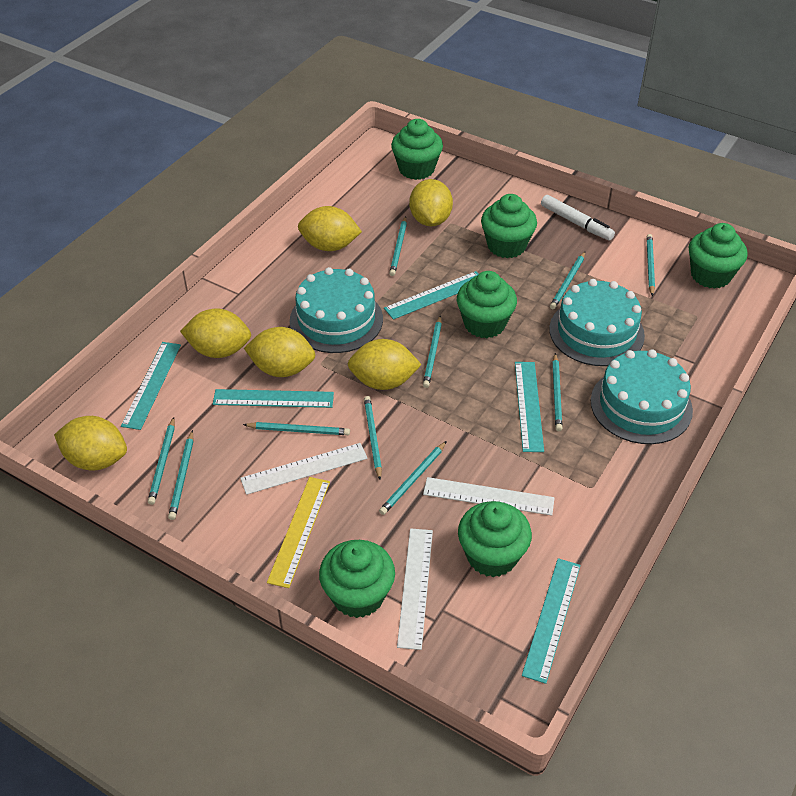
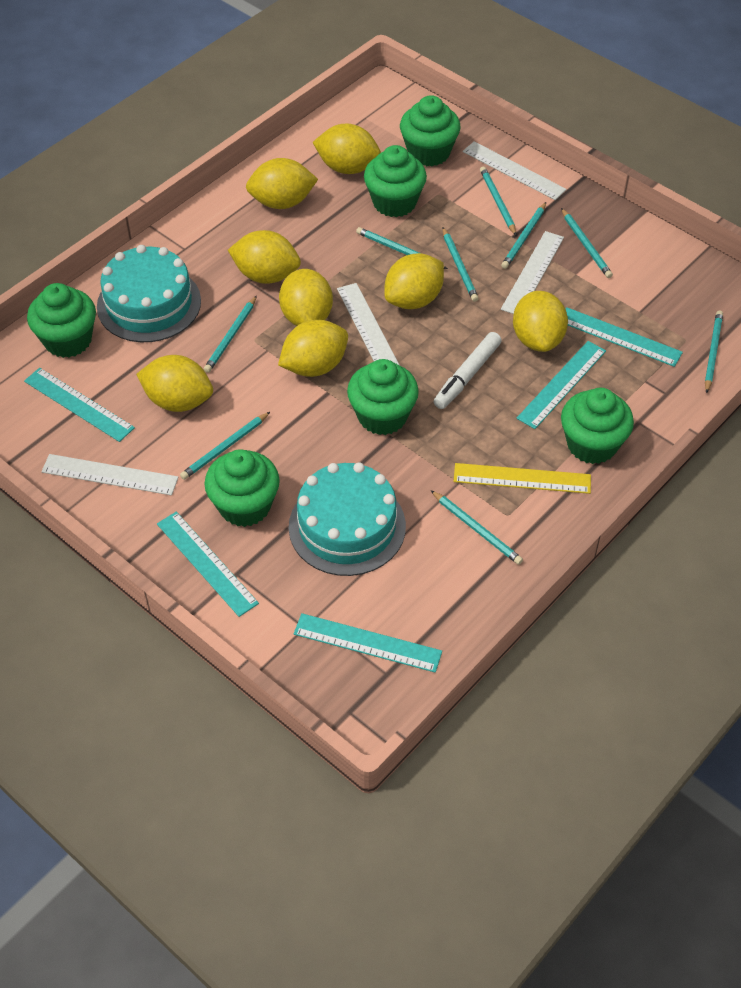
turquoise cake: [290,267,383,353] [549,279,645,366] [591,349,693,444] = 3 -> [97,245,201,342] [289,462,406,576] = 2
turquoise pencil: [148,417,175,505] [168,430,193,520] [243,422,350,435] [364,396,382,480] [379,441,447,515] [389,216,407,276] [423,316,442,388] [550,252,585,309] [552,353,563,431] [646,234,655,296] = 10 -> [180,412,270,480] [204,296,257,373] [356,227,448,269] [430,490,523,565] [443,228,479,302] [480,167,517,236] [501,202,546,269] [561,208,613,278] [705,311,723,393] = 9
white ruler: [240,443,368,495] [397,528,433,650] [423,477,555,516] = 3 -> [41,454,179,495] [337,283,399,365] [463,141,567,200] [501,231,564,314] = 4
yellow lemon: [54,416,127,471] [180,309,251,358] [244,327,315,377] [298,206,362,251] [348,339,422,390] [409,179,453,227] = 6 -> [136,355,213,412] [228,230,301,284] [246,158,318,209] [278,320,348,377] [279,269,333,326] [312,124,381,174] [384,253,444,309] [513,291,568,352] = 8

